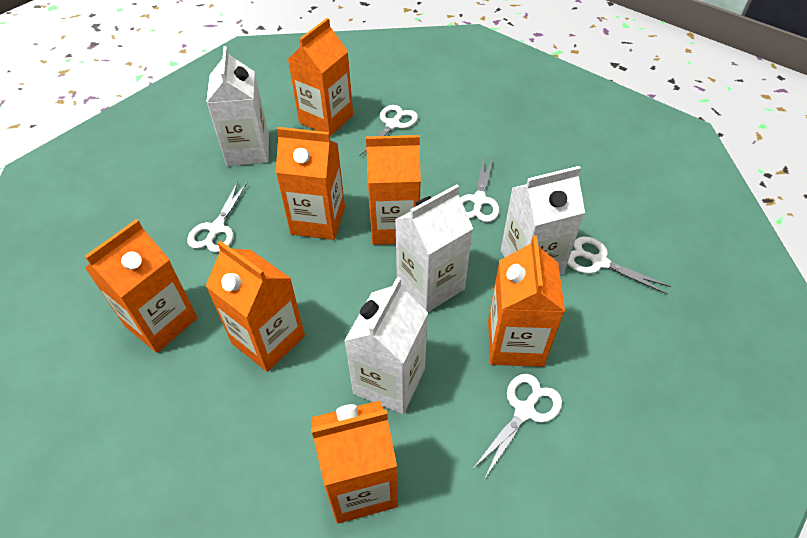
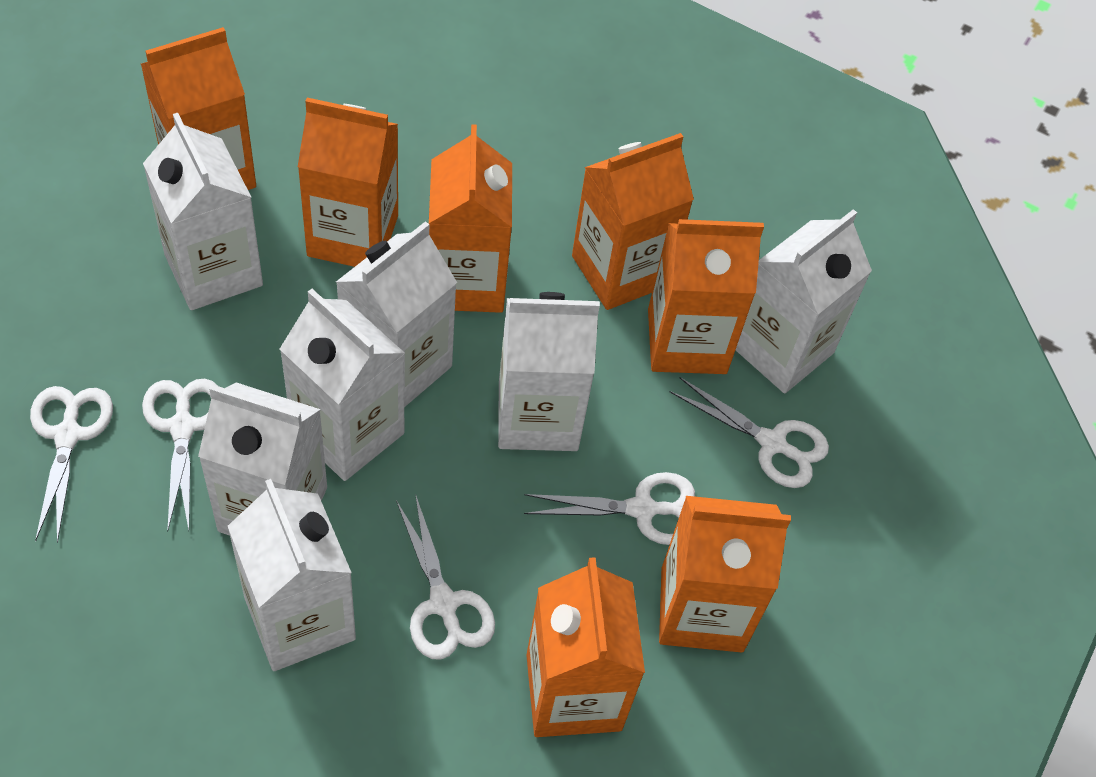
white carton: [206,46,269,166] [344,277,428,414] [395,184,473,312] [501,166,585,275] = 4 -> [143,113,263,310] [198,382,327,536] [228,479,356,671] [280,289,405,481] [336,221,457,407] [498,292,600,451] [736,209,872,393] = 7

